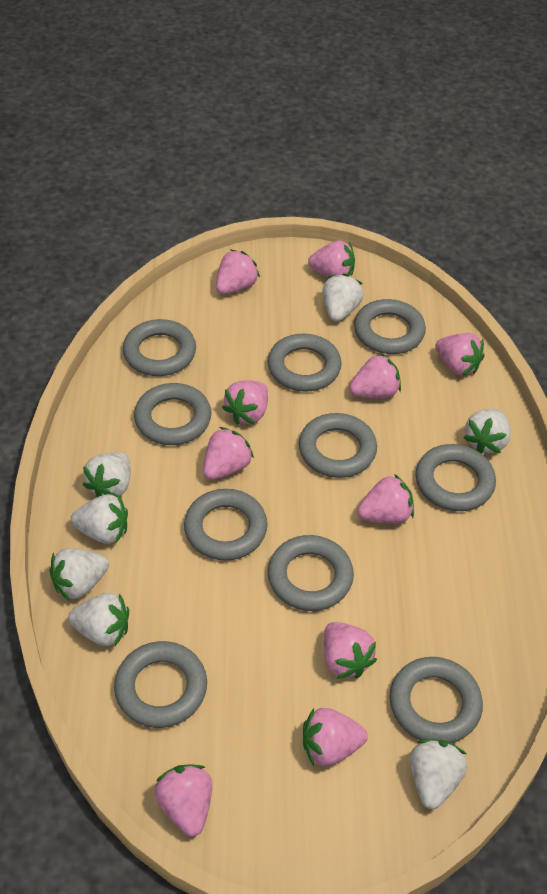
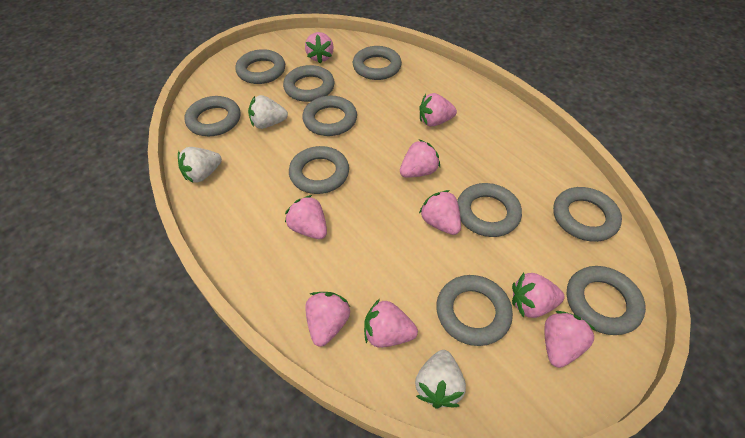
pink strawberry: [154,764,212,837] [203,427,254,480] [216,250,260,294] [222,381,268,425] [303,708,368,766] [308,240,355,278] [324,622,377,679] [349,353,401,398] [357,474,414,524] [435,333,485,376] = 10 -> [285,195,327,239] [305,32,334,63] [305,292,350,347] [364,299,418,347] [400,140,440,178] [419,93,457,127] [419,190,461,235] [512,273,565,318] [544,311,596,368] = 9
white strawberry: [50,548,109,601] [68,593,129,646] [71,494,128,544] [83,452,130,498] [323,274,363,322] [410,739,467,809] [464,409,511,454] = 7 -> [178,147,222,183] [248,95,288,129] [415,350,466,409] = 3

